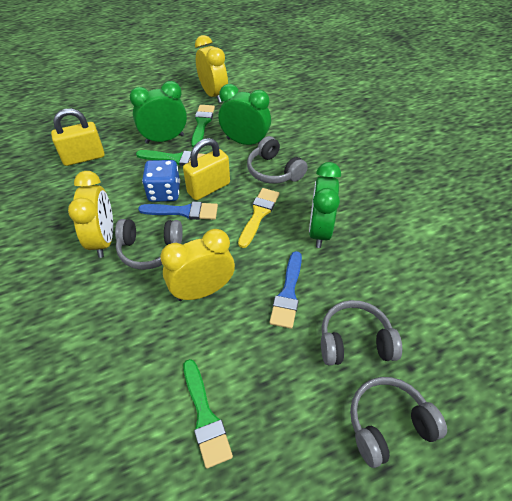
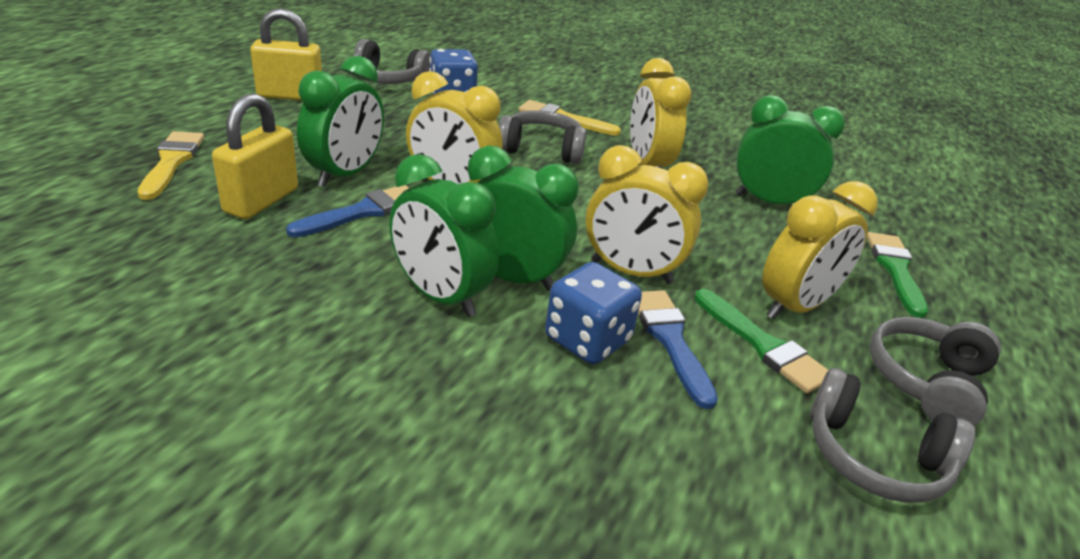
blue dice: [142,160,180,202] = 1 -> [429,49,478,94] [545,262,642,365] = 2
green brush: [136,150,205,166] [183,359,233,468] [191,105,215,147] = 3 -> [694,289,828,393] [867,232,928,318] = 2
green clock: [130,81,187,144] [218,84,271,145] [309,162,341,248] = 3 -> [297,56,384,187] [389,154,499,317] [467,146,579,291] [735,95,845,204] = 4
yellow brush: [238,188,279,248] = 1 -> [137,131,204,200] [519,100,621,136] = 2
yellow clock: [68,171,113,258] [160,229,235,301] [195,35,228,103] = 3 -> [406,71,503,184] [586,145,709,284] [630,58,691,168] [762,181,877,320] = 4

